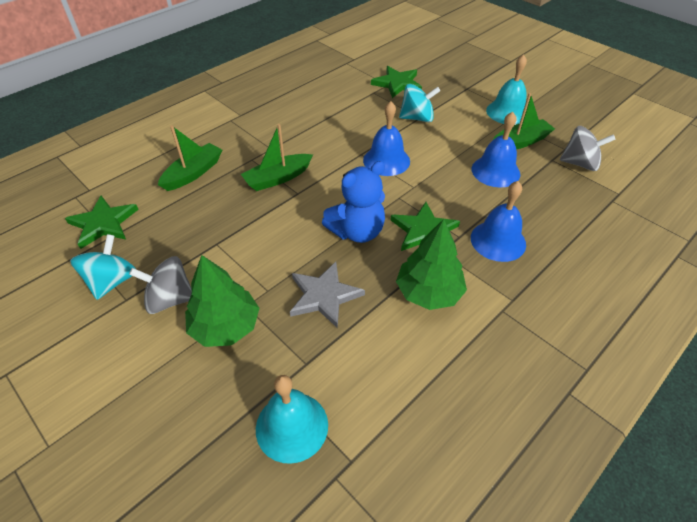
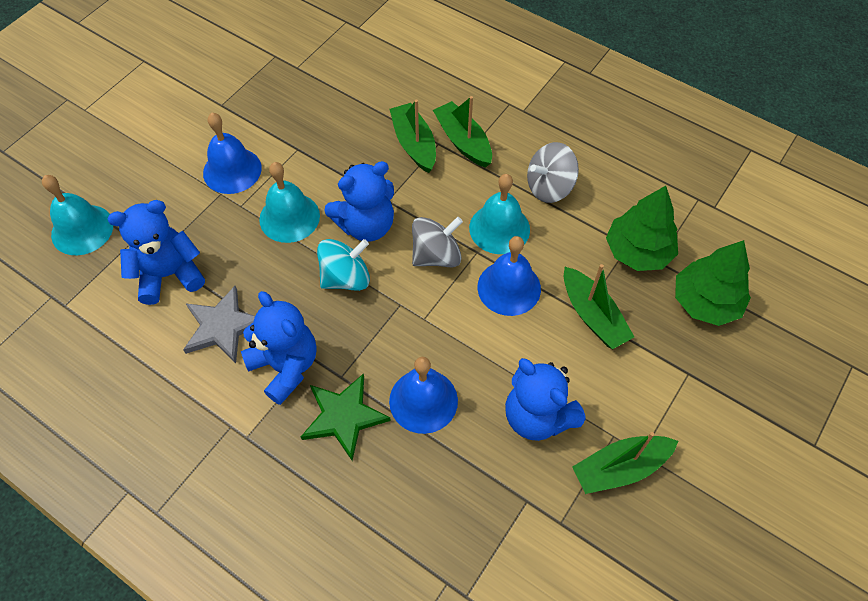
blue teddy bear: [322,161,385,243] = 1 -> [108,200,205,305] [241,291,316,405] [324,161,394,242] [505,358,586,441] = 4
green boat: [158,125,222,191] [241,124,313,191] [493,93,555,149] = 3 -> [390,99,436,173] [433,96,492,167] [564,264,634,349] [572,432,678,494] = 4
green star: [65,196,139,249] [371,66,422,98] [391,202,460,251] = 3 -> [301,373,391,461] = 1
turquoise bell: [256,375,328,464] [486,54,527,125] = 2 -> [42,175,113,255] [259,162,320,243] [469,174,530,254] = 3
turquoise spinning top: [70,234,136,300] [399,84,440,122] = 2 -> [317,239,370,291] = 1

